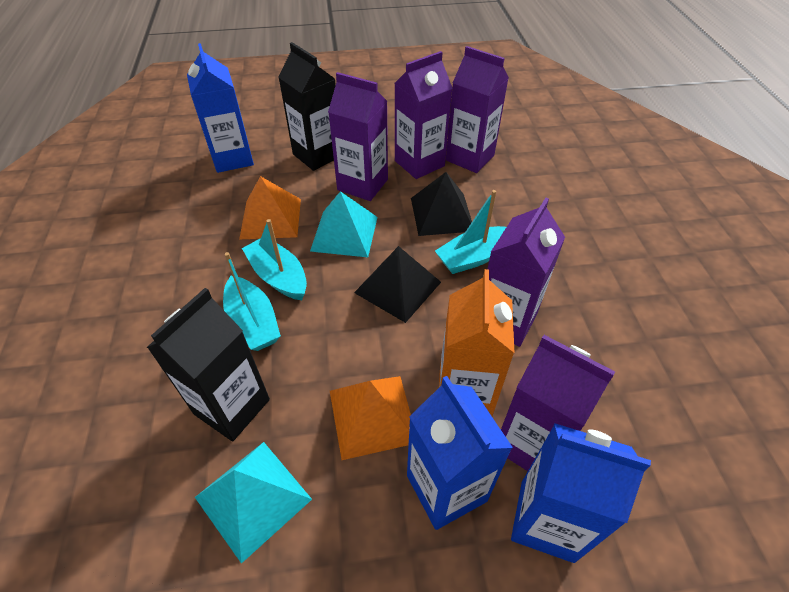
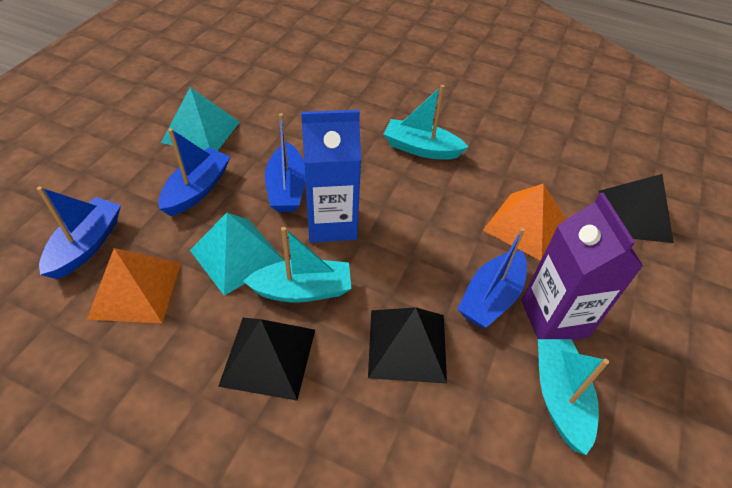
black carton: [147,288,270,441] [278,42,336,171] = 2 -> none = 0
black pyramid: [354,246,441,323] [411,172,472,236] = 2 -> [218,318,315,401] [368,307,447,384] [599,174,674,243] = 3
blue boat: none = 0 -> [37,186,121,279] [158,128,230,216] [265,113,305,212] [458,227,527,328] = 4
blue carton: [187,43,254,173] [407,376,513,530] [511,423,651,563] = 3 -> [301,110,361,243] = 1
orange carton: [439,269,514,416] = 1 -> none = 0
purple carton: [328,72,388,201] [394,51,453,179] [446,46,509,173] [488,198,565,347] [501,335,615,471] = 5 -> [521,193,644,340] = 1

